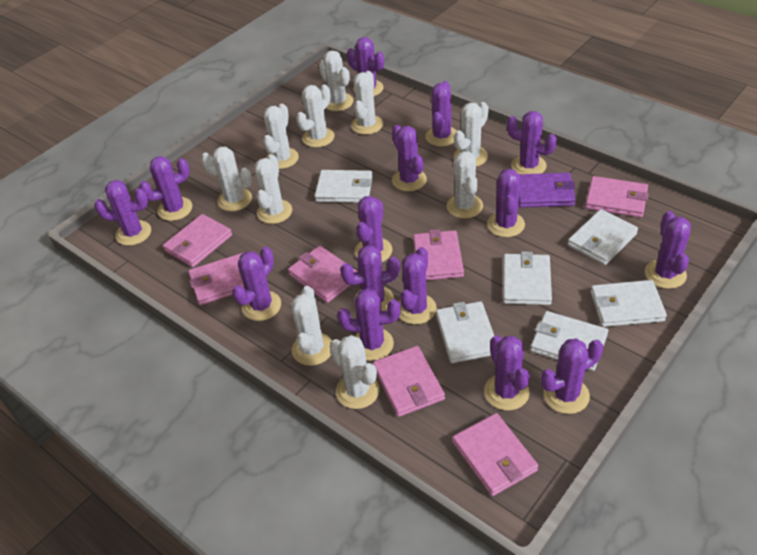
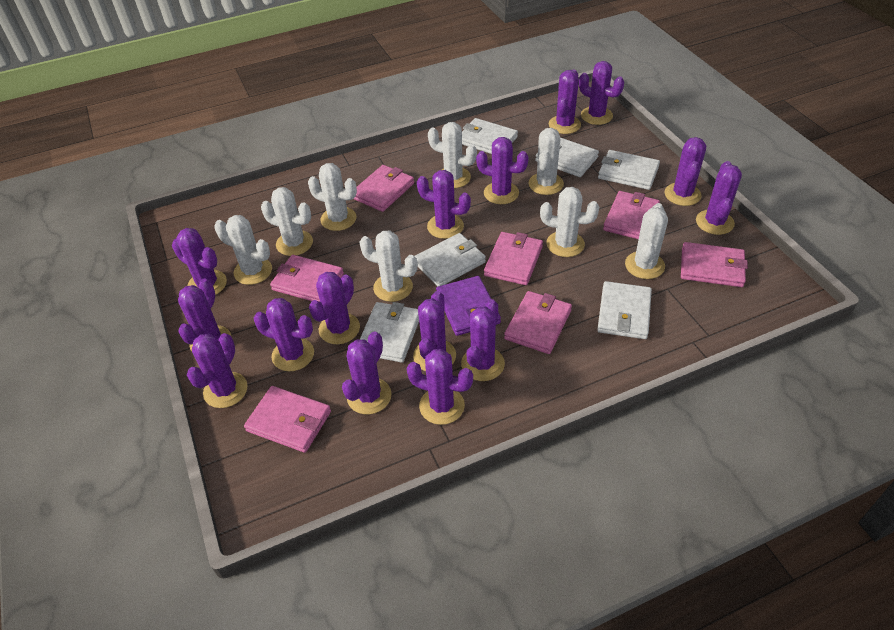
white cactus: [201,147,252,211] [254,154,292,224] [263,104,299,169] [291,286,332,366] [296,85,334,147] [319,50,353,111] [330,335,380,409] [351,71,383,135] [447,151,483,218] [454,102,489,167] = 10 -> [214,215,272,285] [261,187,313,256] [308,163,357,231] [359,230,418,302] [428,122,477,188] [528,128,564,195] [540,187,599,257] [625,203,668,279] = 8

